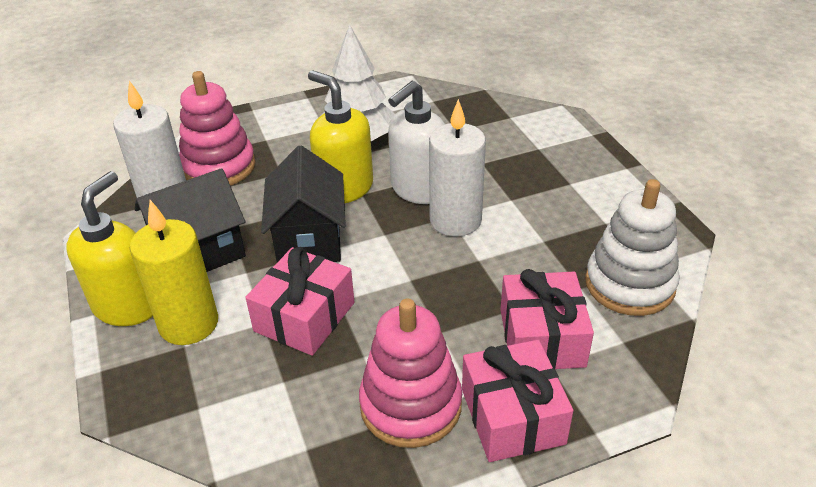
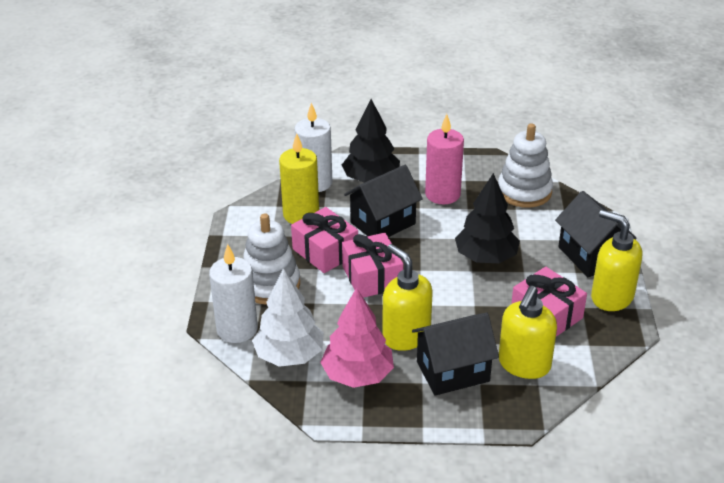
black house: [134,168,246,272] [261,145,346,262] = 2 -> [344,165,423,237] [412,313,499,396] [555,191,637,277] = 3
black tree: none = 0 -> [342,99,400,183] [455,173,520,263] = 2
pink candle: none = 0 -> [425,114,464,204] = 1
pink stacking toy: [179,71,256,186] [359,299,462,448] = 2 -> none = 0
pink tree: none = 0 -> [320,287,394,388] = 1
white soap dispenser: [388,81,445,204] = 1 -> none = 0
white stacking toy: [585,179,680,316] = 1 -> [243,213,300,305] [498,124,553,208] = 2
yellow soap dispenser: [66,171,153,326] [308,71,373,203] = 2 -> [383,244,433,351] [499,286,557,379] [591,210,642,311] = 3

